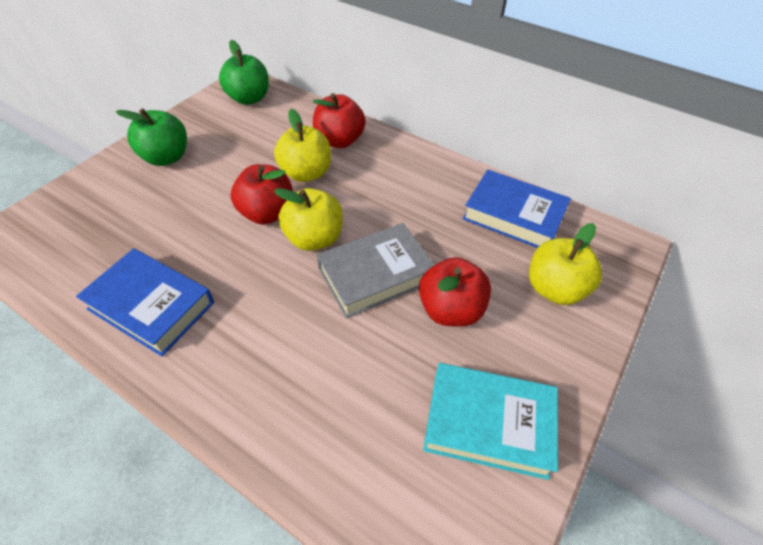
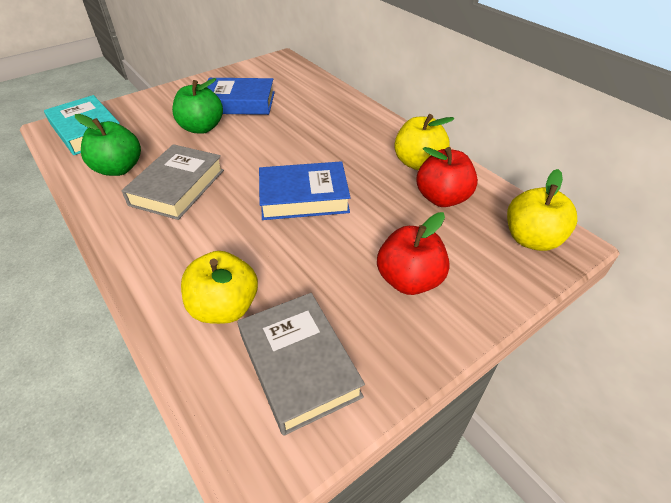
grey book: [317,223,434,318] = 1 -> [122,144,224,220] [238,293,365,436] = 2
red apple: [230,164,293,225] [313,93,366,148] [419,257,491,327] = 3 -> [377,212,450,295] [417,147,478,207] = 2

